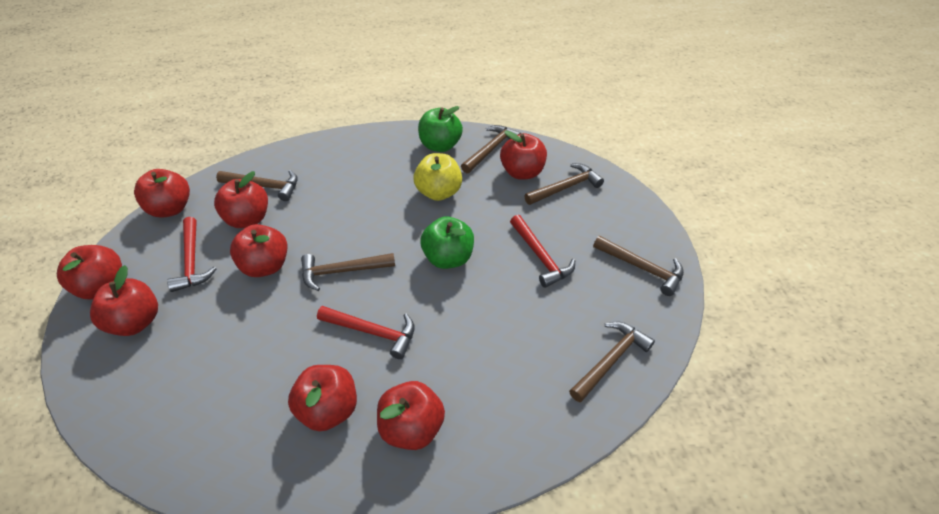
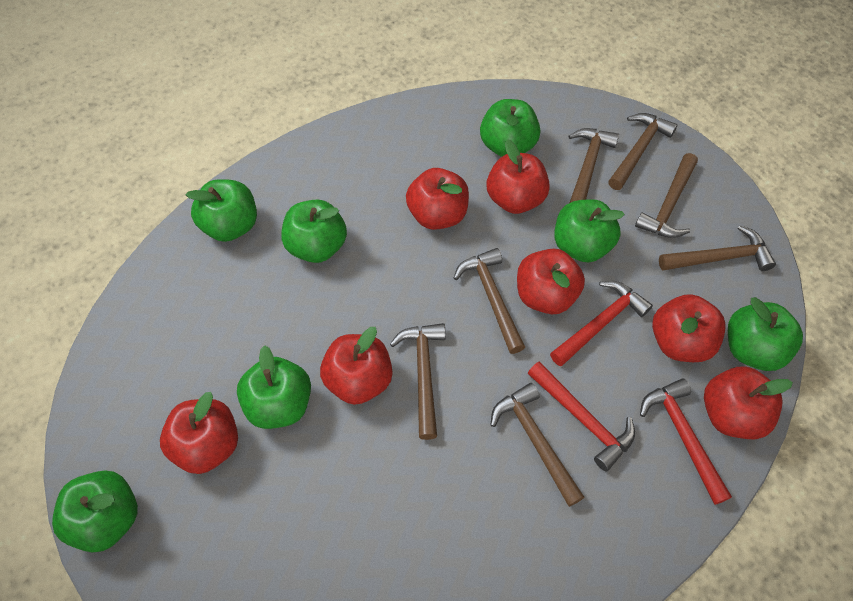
brown hammer: [216,170,298,201] [301,253,395,291] [461,125,521,173] [524,163,604,205] [569,322,655,402] [593,236,684,296] = 6 -> [390,323,446,440] [454,248,525,354] [491,383,584,507] [568,128,619,203] [608,113,677,190] [635,153,698,238] [659,225,776,271] = 7
green apple: [418,106,463,152] [420,216,474,269] = 2 -> [52,470,138,553] [186,179,257,242] [237,345,311,429] [281,199,347,263] [480,99,540,157] [554,199,625,262] [728,297,803,371] = 7
red apple: [57,245,122,300] [90,265,158,336] [134,169,190,218] [214,171,268,228] [230,224,287,277] [288,365,357,431] [377,381,445,450] [500,131,547,180] = 8 -> [160,392,238,474] [320,327,393,405] [406,168,469,230] [487,139,550,214] [517,249,585,314] [652,294,726,362] [704,367,793,439] = 7
yellow apple: [414,153,462,201] = 1 -> none = 0

